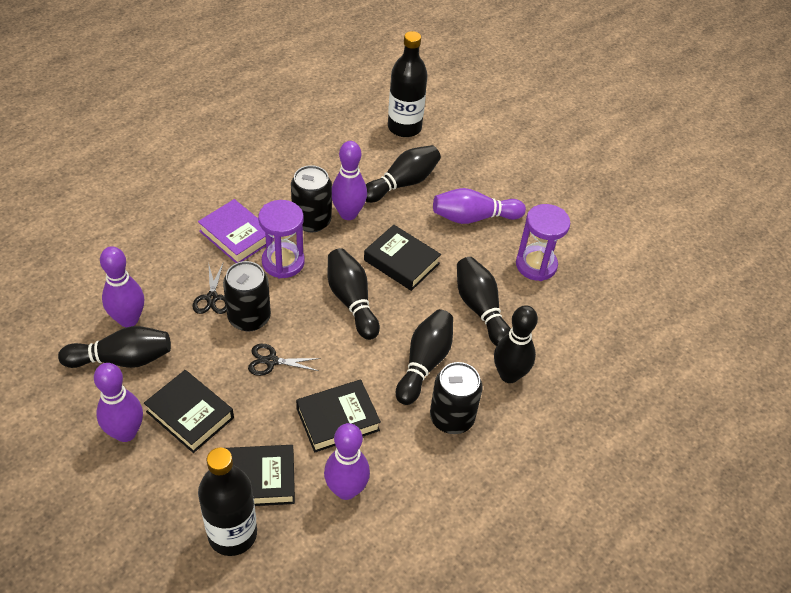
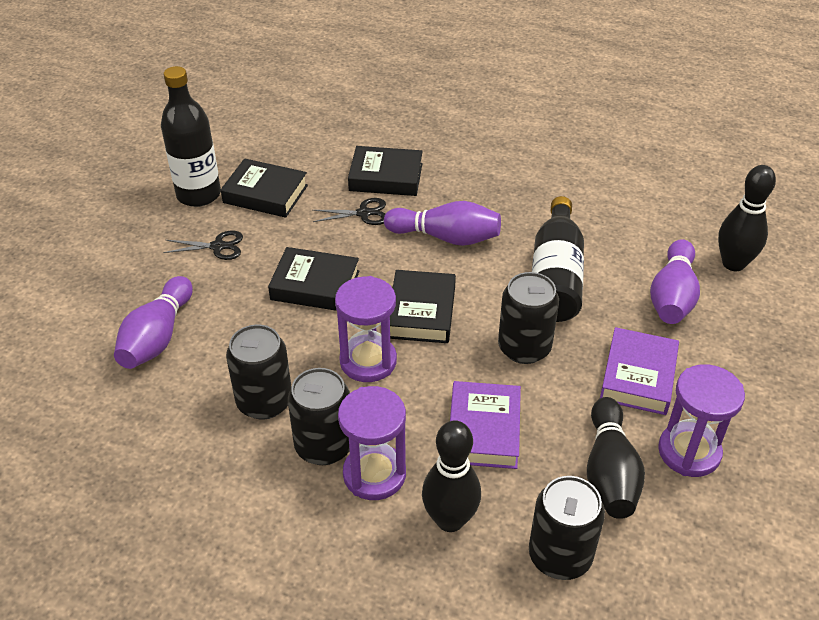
black bowling pin: [58,326,171,368] [327,248,380,340] [366,145,441,203] [396,309,453,405] [457,257,511,346] [494,305,538,383] = 6 -> [422,420,481,532] [587,397,645,519] [718,165,776,271] = 3
black can: [223,261,271,331] [291,165,332,232] [430,362,483,434] = 3 -> [226,325,292,420] [288,368,350,465] [498,272,559,364] [529,476,605,580] = 4
purple book: [198,199,274,263] = 1 -> [450,381,521,469] [600,327,679,415] = 2
purple bowling pin: [94,363,143,442] [100,246,144,327] [324,423,370,500] [332,141,367,220] [433,188,526,224] = 5 -> [114,276,193,369] [384,201,501,246] [650,239,700,324] = 3
purple hourglass: [258,200,305,278] [516,204,570,281] = 2 -> [335,276,397,382] [338,386,406,500] [658,364,745,477] = 3

